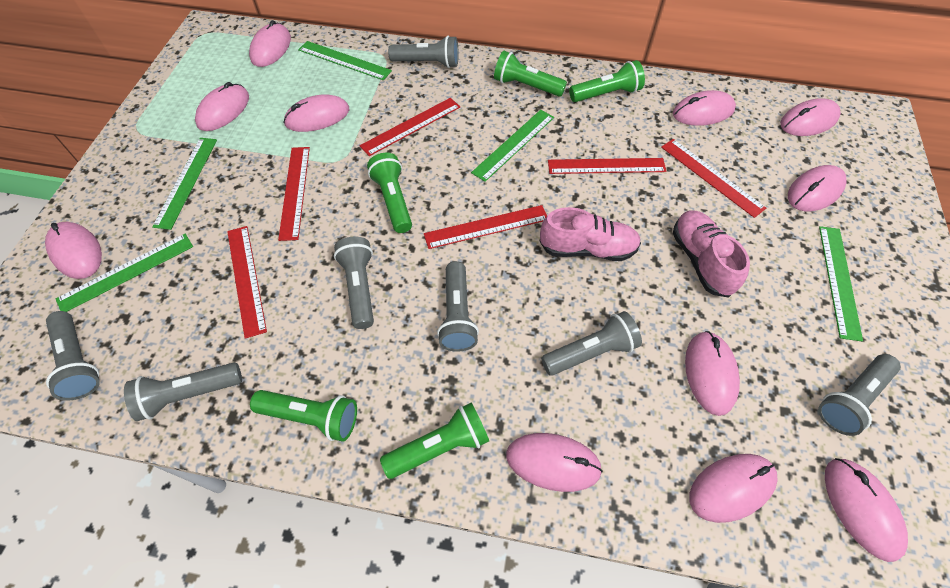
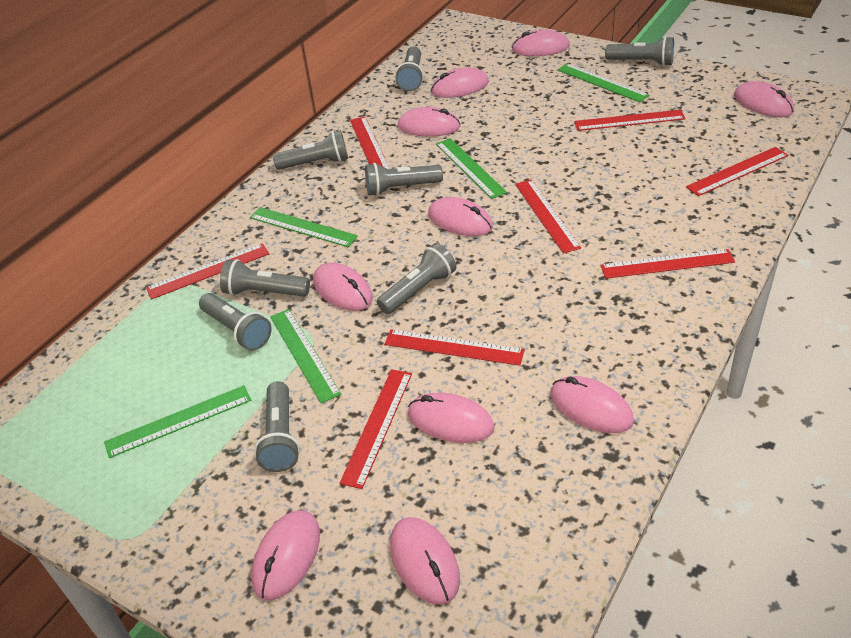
green flashlight: [250,390,357,442] [367,153,412,233] [380,402,489,479] [494,51,567,97] [569,60,645,102] = 5 -> none = 0
grey flashlight: [46,311,100,401] [124,362,242,421] [334,237,374,329] [388,36,459,68] [437,261,479,352] [541,311,642,376] [818,354,901,436] = 7 -> [199,293,272,351] [220,259,310,297] [254,381,300,472] [273,130,348,170] [365,163,443,196] [377,243,456,314] [395,47,424,91] [605,36,674,66] = 8
pink mouse: [45,222,102,279] [195,82,249,131] [249,20,291,67] [283,94,349,132] [506,433,603,492] [673,90,736,126] [685,331,740,416] [689,454,778,523] [780,98,841,136] [788,165,846,211] [825,458,908,562] = 11 -> [251,510,320,601] [313,263,373,311] [390,517,460,605] [398,107,460,136] [408,392,495,443] [428,197,493,236] [431,67,489,98] [512,30,569,56] [550,376,634,433] [734,81,794,117] = 10
pink shoe: [539,207,641,261] [673,211,750,298] = 2 -> none = 0
red ruler: [227,226,267,339] [278,147,310,241] [360,98,460,156] [424,205,547,249] [548,158,667,174] [661,139,766,218] = 6 -> [146,243,269,300] [339,369,412,489] [350,116,390,169] [384,329,525,366] [515,179,581,254] [574,110,686,131] [600,249,735,279] [686,147,788,196] = 8

